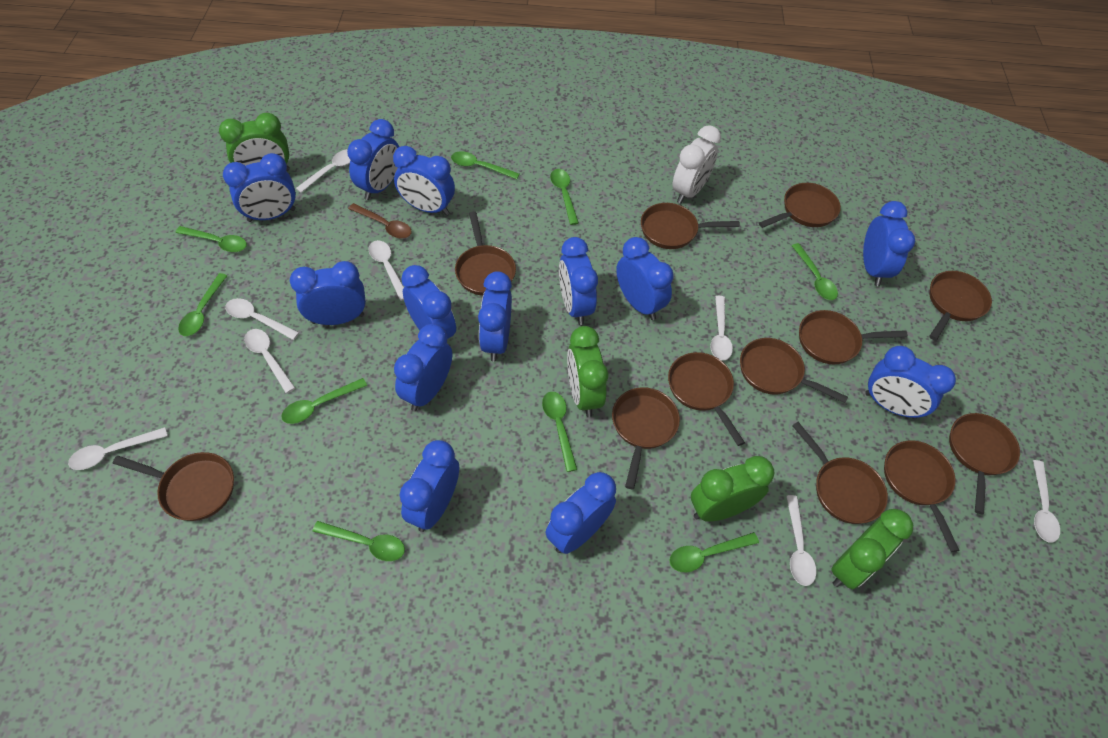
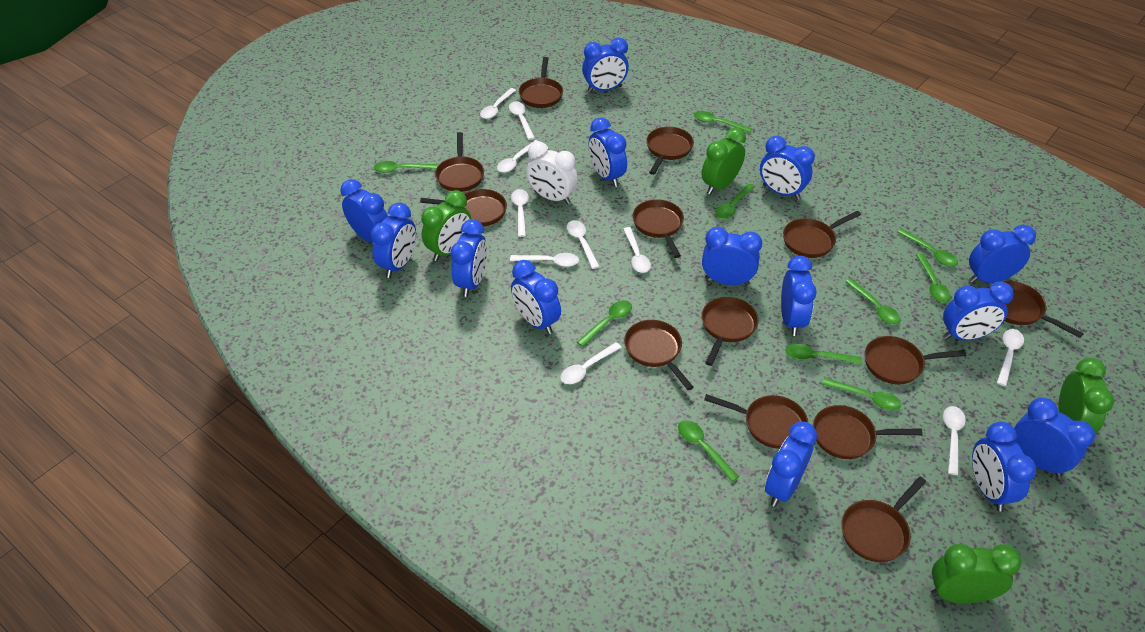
blue clock: [223,153,296,222] [290,261,366,325] [347,119,399,200] [393,146,455,215] [394,324,452,411] [400,440,459,532] [401,265,456,339] [478,271,512,361] [545,472,616,554] [559,237,598,325] [616,237,674,320] [863,201,915,286] [865,346,956,419] = 13 -> [340,179,388,243] [371,203,416,278] [450,219,487,297] [511,260,561,334] [582,38,629,93] [588,117,627,187] [702,227,762,285] [760,136,815,200] [765,422,817,507] [781,256,817,336] [943,281,1014,341] [969,224,1036,283] [972,421,1036,512] [1014,398,1095,477] = 14
brown pan: [113,452,234,521] [455,211,516,296] [612,387,680,489] [641,203,740,249] [668,352,745,446] [740,338,848,403] [759,183,841,228] [792,422,888,524] [799,310,908,364] [884,441,960,552] [929,271,992,341] [949,413,1020,515] = 12 -> [420,189,507,226] [435,132,484,192] [519,57,563,108] [624,320,693,390] [633,199,684,258] [646,127,694,175] [702,297,759,366] [704,394,808,449] [783,211,861,258] [813,405,923,459] [841,477,926,562] [865,336,966,384] [990,281,1084,338] = 13
brown spoon: [348,203,412,239] = 1 -> none = 0
green spoon: [175,226,247,252] [178,273,227,336] [281,378,367,424] [312,521,405,561] [451,151,519,180] [542,392,577,472] [550,169,579,225] [669,532,759,572] [792,243,838,300] = 9 -> [374,161,437,173] [577,300,632,347] [678,420,739,482] [694,111,752,133] [715,184,755,219] [785,344,862,364] [822,378,901,410] [845,279,901,325] [897,229,958,266] [916,253,951,303] = 10
white spoon: [68,427,168,470] [225,298,299,340] [244,329,295,393] [296,149,350,193] [369,240,404,301] [710,296,733,360] [786,495,816,586] [1033,460,1060,543] = 8 -> [480,88,516,119] [497,140,539,173] [509,101,535,140] [510,253,579,267] [511,189,529,237] [560,342,622,384] [567,220,600,269] [623,227,651,273] [943,406,966,475] [997,329,1024,386] = 10

